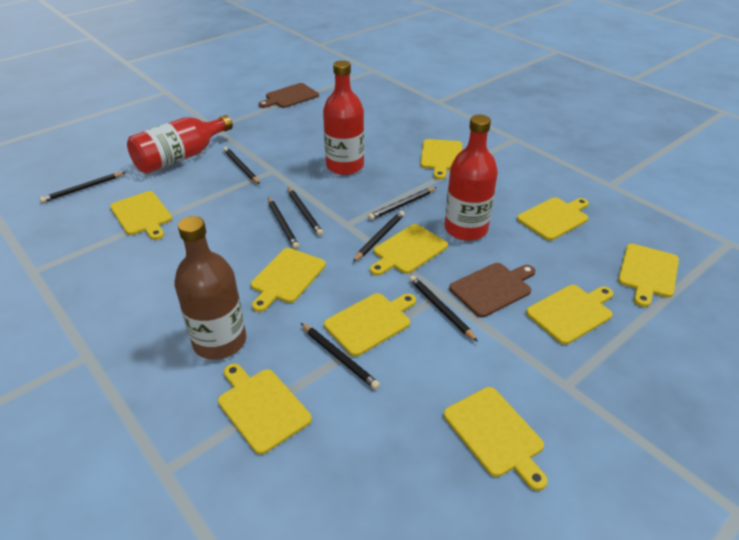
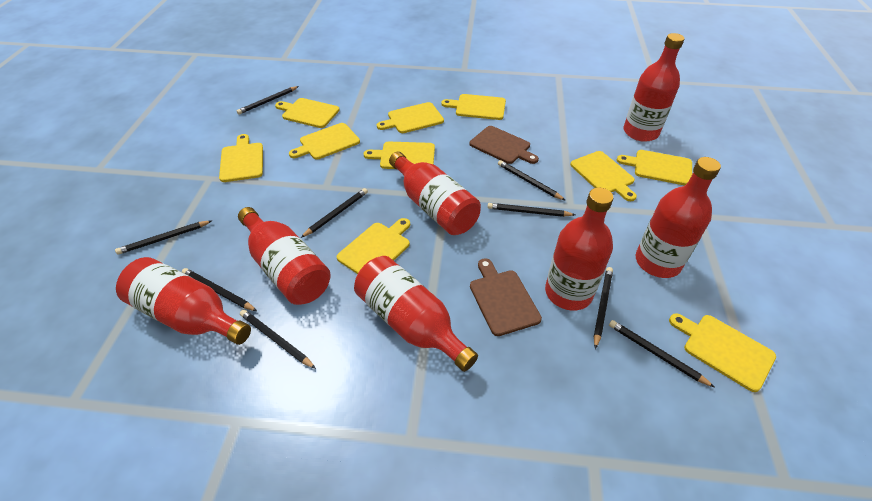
black pencil: [40,172,126,203] [223,147,260,184] [268,197,299,249] [288,187,323,236] [301,323,380,389] [353,211,405,262] [368,187,437,220] [409,276,478,342] = 8 -> [115,221,212,255] [182,268,257,311] [237,86,299,115] [240,310,316,369] [301,188,368,238] [488,203,575,217] [498,160,566,201] [594,267,613,349] [609,320,715,388] = 9
brown bottle: [174,216,246,360] = 1 -> none = 0
red bottle: [127,115,233,174] [323,60,364,175] [445,115,498,241] = 3 -> [116,257,251,345] [238,207,331,305] [354,256,478,372] [389,151,481,235] [545,188,613,311] [623,33,685,142] [636,157,721,278] = 7

